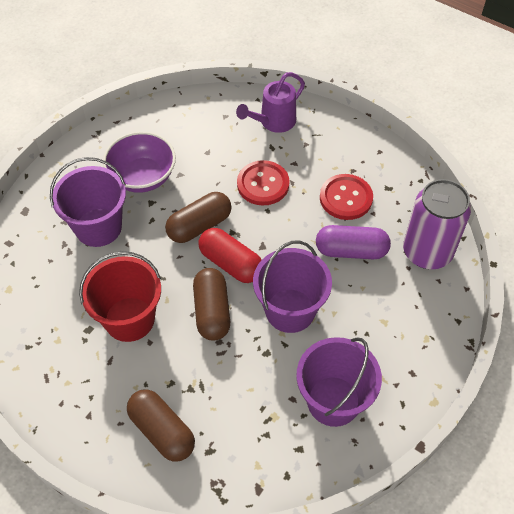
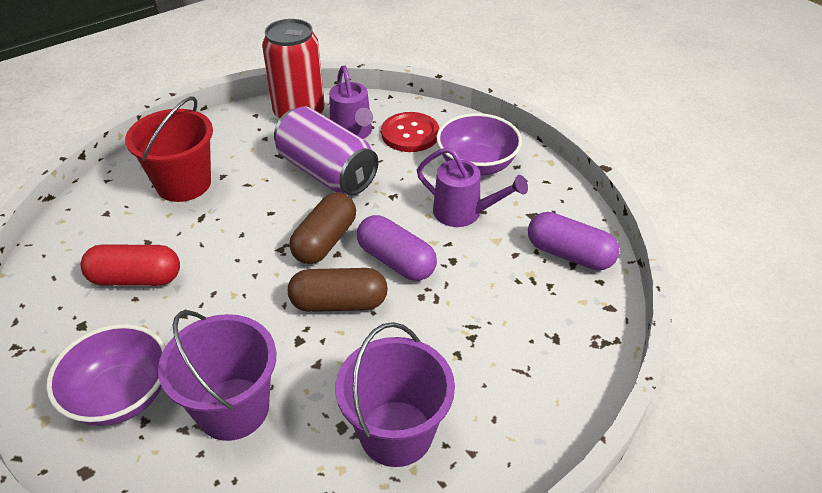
brown capsule: [127,389,195,461] [165,192,231,243] [193,268,230,340] = 3 -> [288,268,388,312] [289,192,356,264] = 2
purple bowl: [103,132,176,193] = 1 -> [46,324,166,426] [437,113,522,176] = 2
purple bucket: [50,157,126,247] [253,240,332,333] [296,337,382,427] = 3 -> [158,310,276,441] [335,322,455,467] = 2
purple capsule: [316,225,391,259] = 1 -> [357,215,437,281] [528,212,619,270] = 2
purple watering can: [236,72,305,133] = 1 -> [329,65,373,139] [417,147,528,227] = 2
red button: [237,160,290,206] [320,174,373,220] = 2 -> [381,112,439,152] = 1
red can: none = 0 -> [262,19,325,118] = 1

